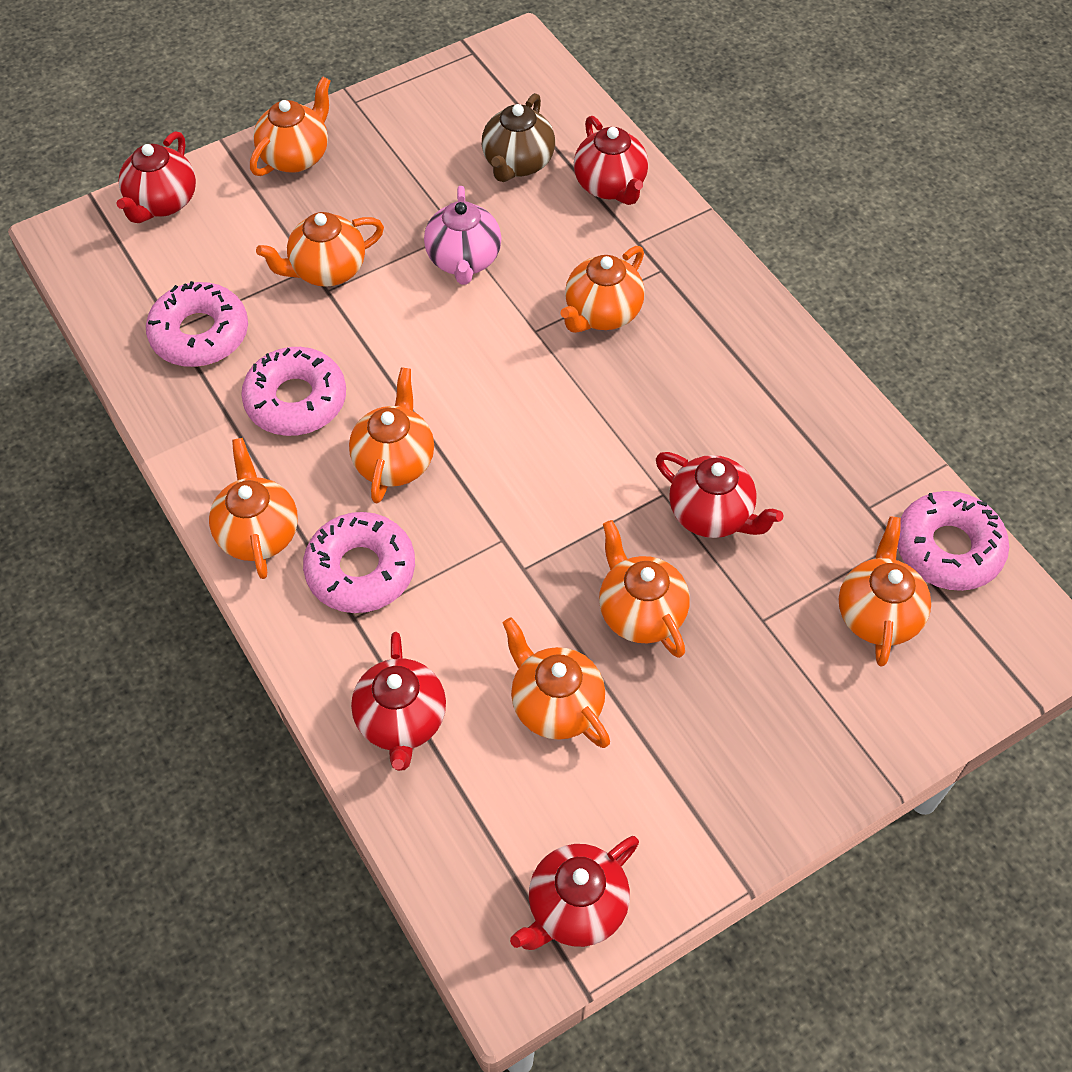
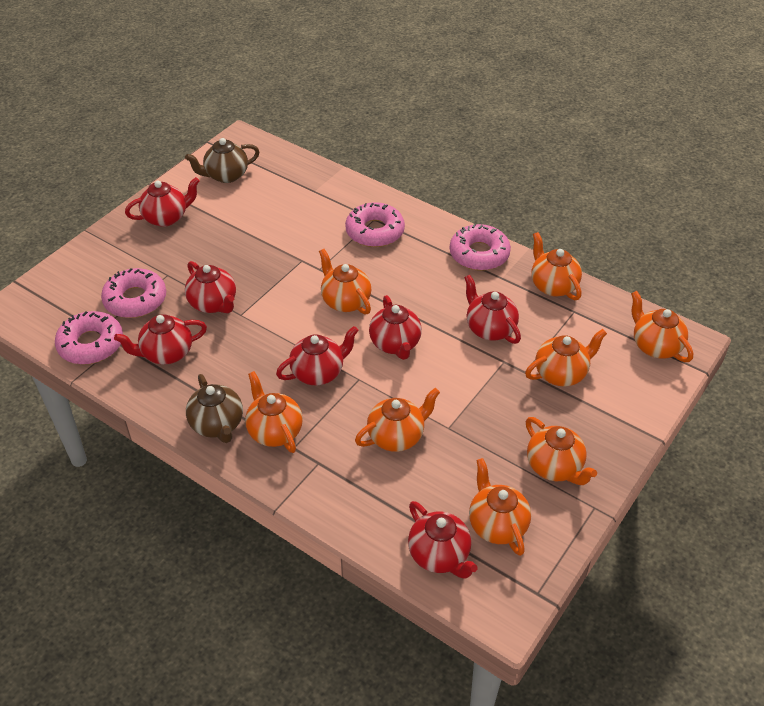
brown teapot: [482,93,555,182] = 1 -> [185,138,260,183] [186,374,243,443] = 2
pink teapot: [424,186,501,285] = 1 -> none = 0
red teapot: [117,131,196,223] [351,632,446,771] [510,836,639,950] [574,116,648,205] [656,452,783,538] = 5 -> [114,314,207,364] [125,177,200,227] [185,261,236,313] [276,326,359,385] [369,295,422,360] [408,501,478,579] [464,275,521,344] = 7

